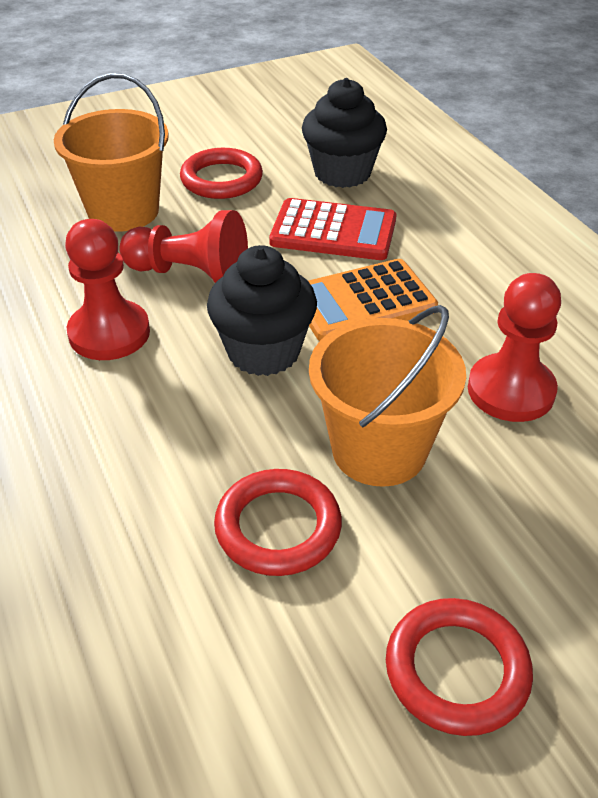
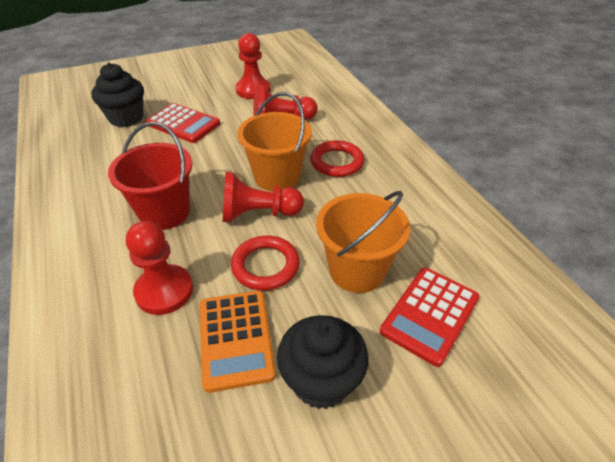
red bucket: none = 0 -> [108,122,192,230] = 1
red calculator: [269,198,397,260] = 1 -> [146,103,220,143] [380,268,479,367] = 2
red pawn: [65,219,150,360] [119,210,248,283] [468,273,561,422] = 3 -> [126,221,193,315] [223,172,304,222] [236,33,271,99] [254,85,318,120] = 4
red ring: [180,148,263,199] [214,469,342,576] [386,598,533,736] = 3 -> [231,236,300,291] [310,140,364,177] = 2

